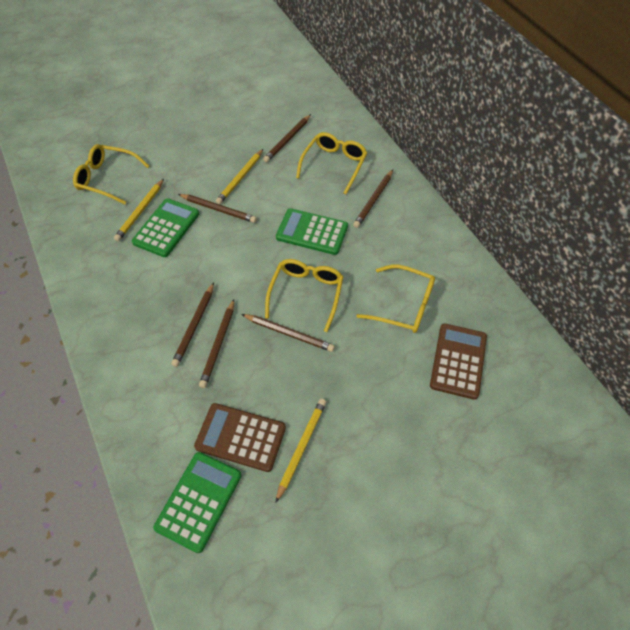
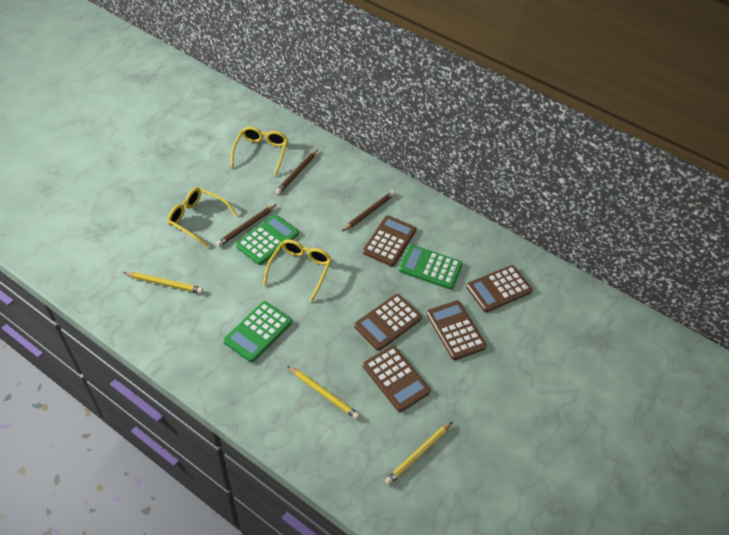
brown calculator: [194,403,286,472] [430,323,487,400] = 2 -> [354,294,422,351] [363,215,416,266] [363,346,431,412] [426,300,487,360] [466,265,532,312] = 5
brown pencil: [171,283,214,367] [178,194,257,223] [199,299,234,388] [241,314,335,352] [263,114,311,162] [353,170,393,228] = 6 -> [216,204,277,247] [276,149,318,194] [342,191,395,231] = 3
yellow glasses: [73,144,149,204] [265,259,343,332] [296,132,367,194] [357,265,435,333] = 4 -> [167,187,237,248] [231,127,288,176] [263,239,332,302] = 3

